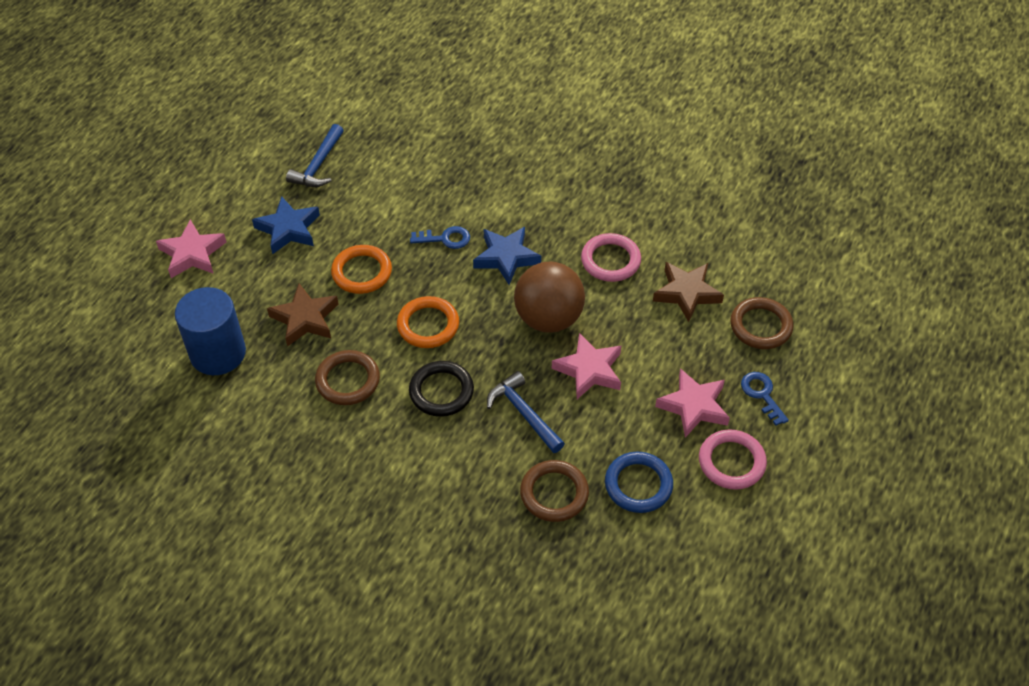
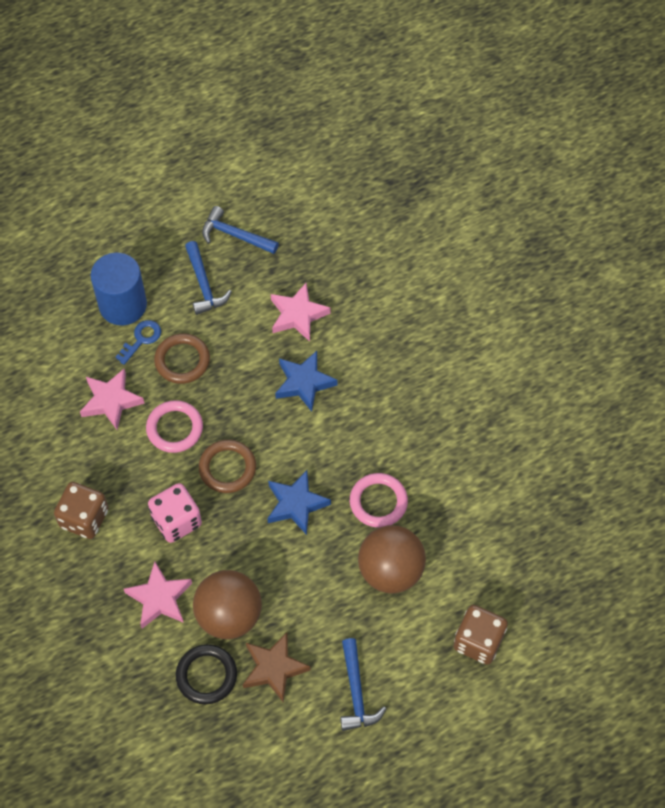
blue hammer: [286,124,344,187] [487,371,565,453] = 2 -> [185,241,232,315] [202,206,279,254] [340,638,386,731] = 3
blue key: [410,226,470,249] [741,372,789,426] = 2 -> [116,320,161,365] = 1
blue ring: [605,452,673,513] = 1 -> none = 0
brown ball: [514,262,585,333] = 1 -> [193,570,262,639] [358,525,426,593] = 2
brown dice: none = 0 -> [54,482,109,539] [453,605,508,665] = 2
brown ring: [315,350,380,405] [520,460,589,522] [730,297,794,349] = 3 -> [154,333,210,384] [199,440,256,493] = 2
brown star: [267,284,338,347] [653,262,724,322] = 2 -> [243,633,311,703] = 1
orange ring: [331,245,392,294] [397,296,459,348] = 2 -> none = 0
pink dice: none = 0 -> [148,483,202,543] = 1

